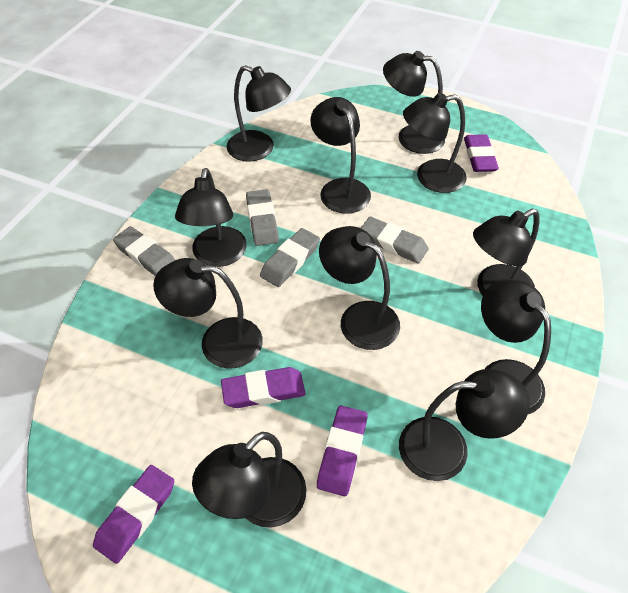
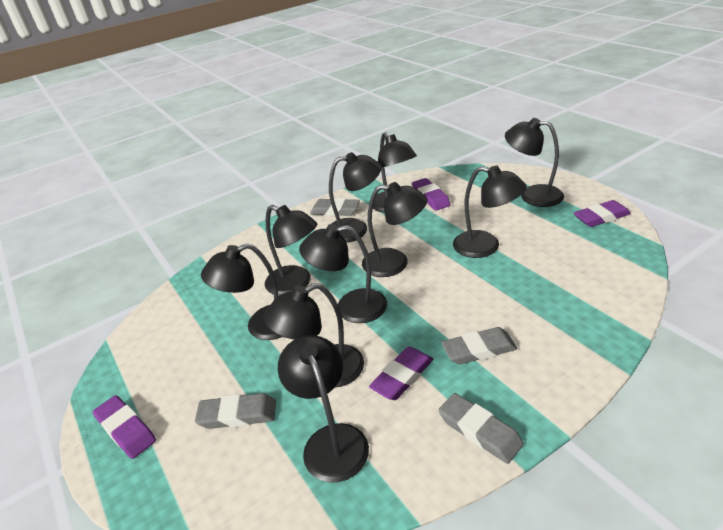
black lamp: [153,258,263,369] [175,168,247,267] [192,432,307,528] [227,65,291,162] [310,97,371,214] [319,226,400,350] [383,51,445,154] [399,369,530,481] [403,93,467,193] [473,208,540,296] [481,279,551,414] = 11 -> [201,243,282,340] [263,283,364,387] [265,205,317,296] [278,335,369,483] [299,224,387,323] [329,152,382,243] [362,182,428,277] [373,132,417,213] [453,166,527,258] [505,118,564,207] = 10

